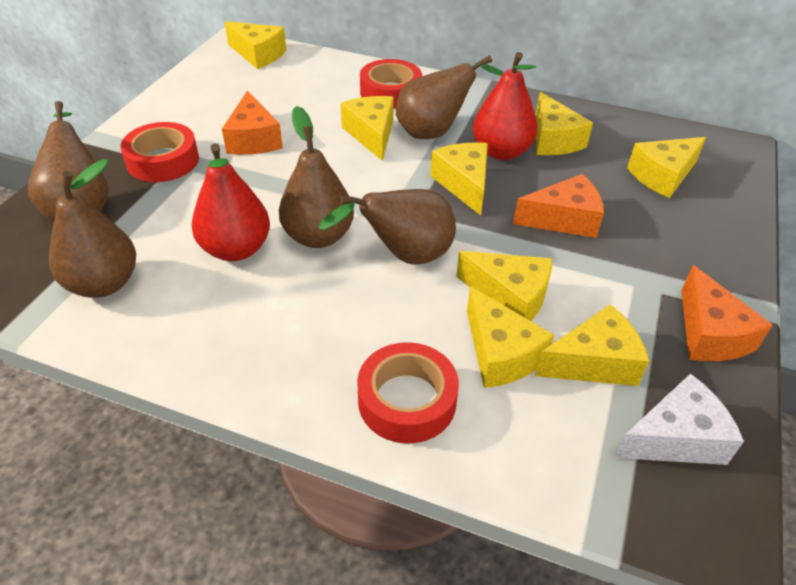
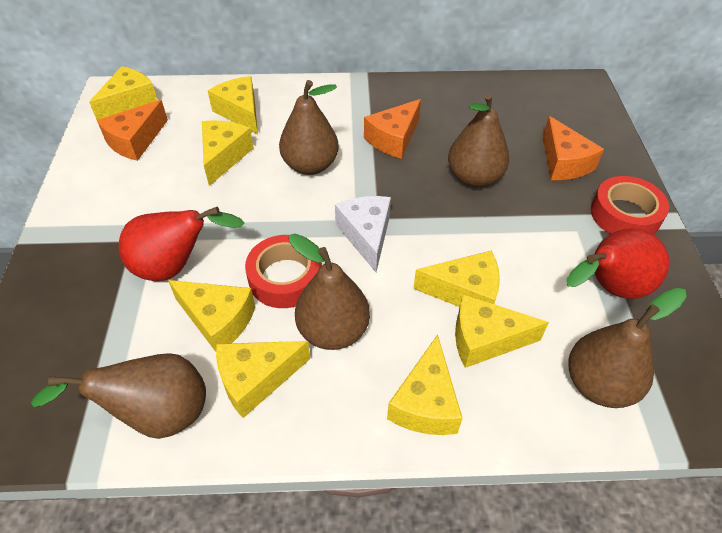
red tape: [120,122,199,182] [357,342,459,444] [360,59,422,109] = 3 -> [245,235,322,308] [591,176,669,235] = 2

